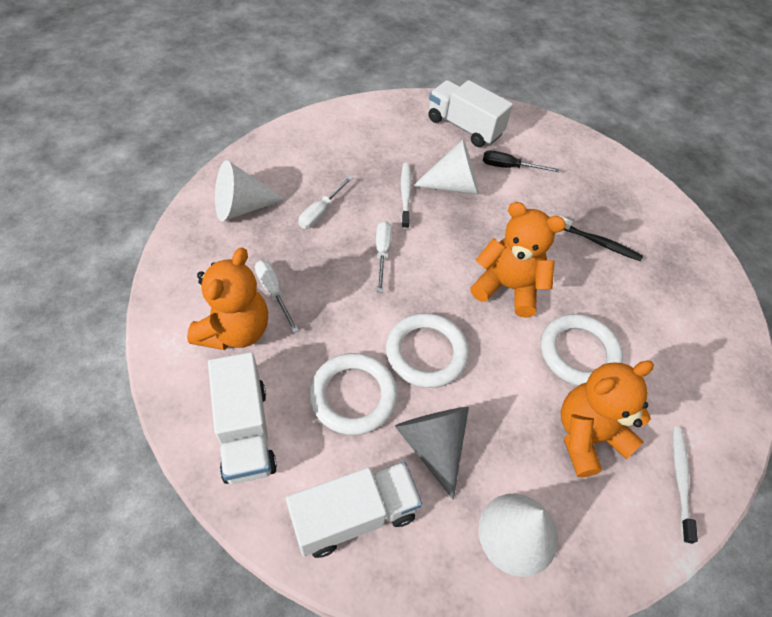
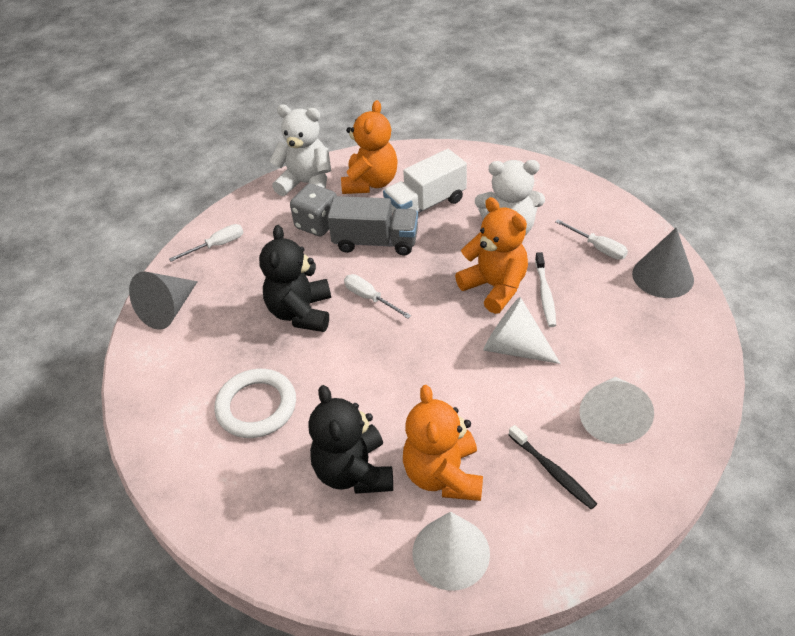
black screwdriver: [483,150,559,172] = 1 -> none = 0
black teddy bear: none = 0 -> [259,225,331,332] [308,385,393,494] = 2
grey cone: [395,407,469,500] = 1 -> [129,271,198,330] [632,228,694,298] = 2
grey dice: none = 0 -> [290,184,337,236] = 1
grey truck: none = 0 -> [327,196,418,256] = 1
white ring: [309,353,398,435] [386,313,469,388] [541,314,623,386] = 3 -> [214,369,296,438] = 1
white teddy bear: none = 0 -> [269,104,331,196] [475,160,545,236] = 2
white toothbrush: [401,163,412,229] [673,427,698,544] = 2 -> [535,252,556,327] = 1
white truck: [208,352,277,484] [286,462,422,558] [428,80,513,147] = 3 -> [383,149,467,213] = 1

